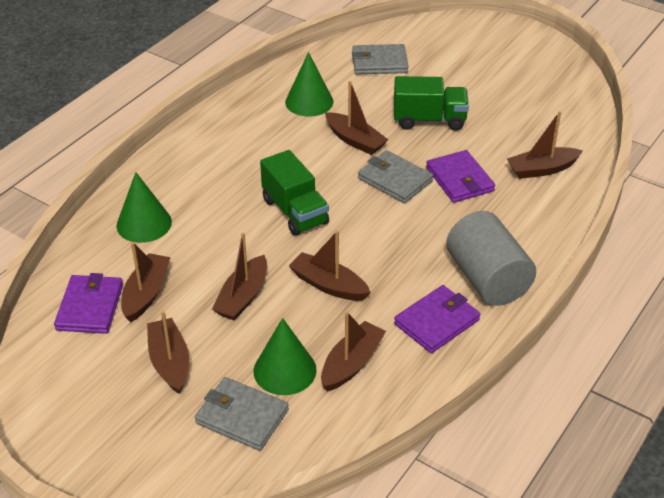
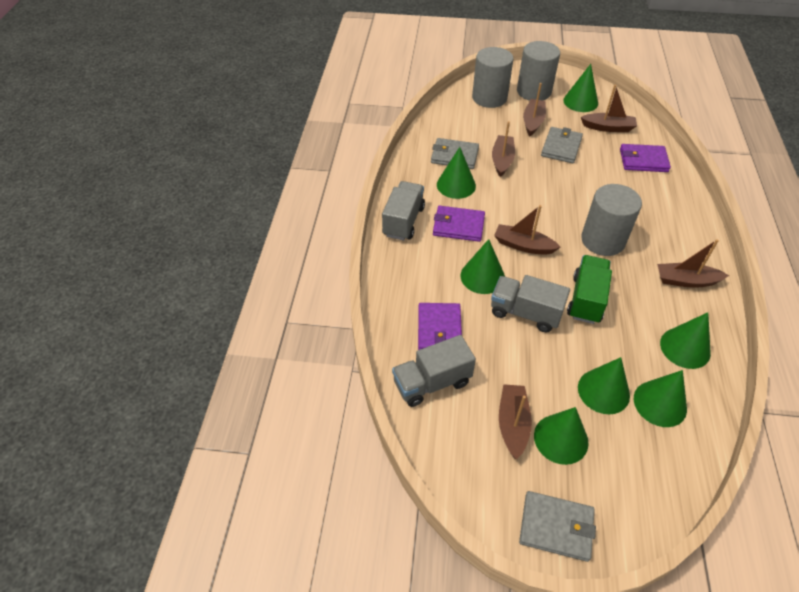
brown boat: [121,242,171,322] [147,311,189,394] [212,233,267,321] [289,231,371,301] [321,312,386,391] [325,81,388,155] [507,111,583,179] = 7 -> [492,121,515,177] [494,205,561,255] [499,384,532,460] [523,83,546,136] [581,85,637,132] [657,239,729,288] = 6
green cone: [116,172,172,243] [254,318,317,395] [285,52,333,117] = 3 -> [437,147,476,199] [460,239,505,294] [534,407,589,465] [563,64,598,112] [578,357,630,414] [634,370,687,427] [660,312,711,369] = 7
green truck: [260,150,329,236] [394,76,469,131] = 2 -> [567,255,612,324] = 1
grey cylinder: [446,211,536,306] = 1 -> [472,47,514,108] [517,41,560,101] [581,184,642,256] = 3
grey truck: none = 0 -> [382,181,425,241] [392,335,476,407] [491,275,570,332] = 3

